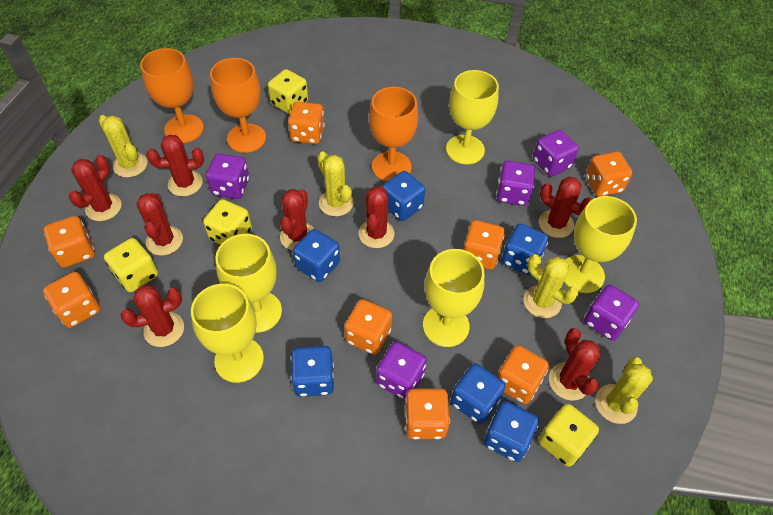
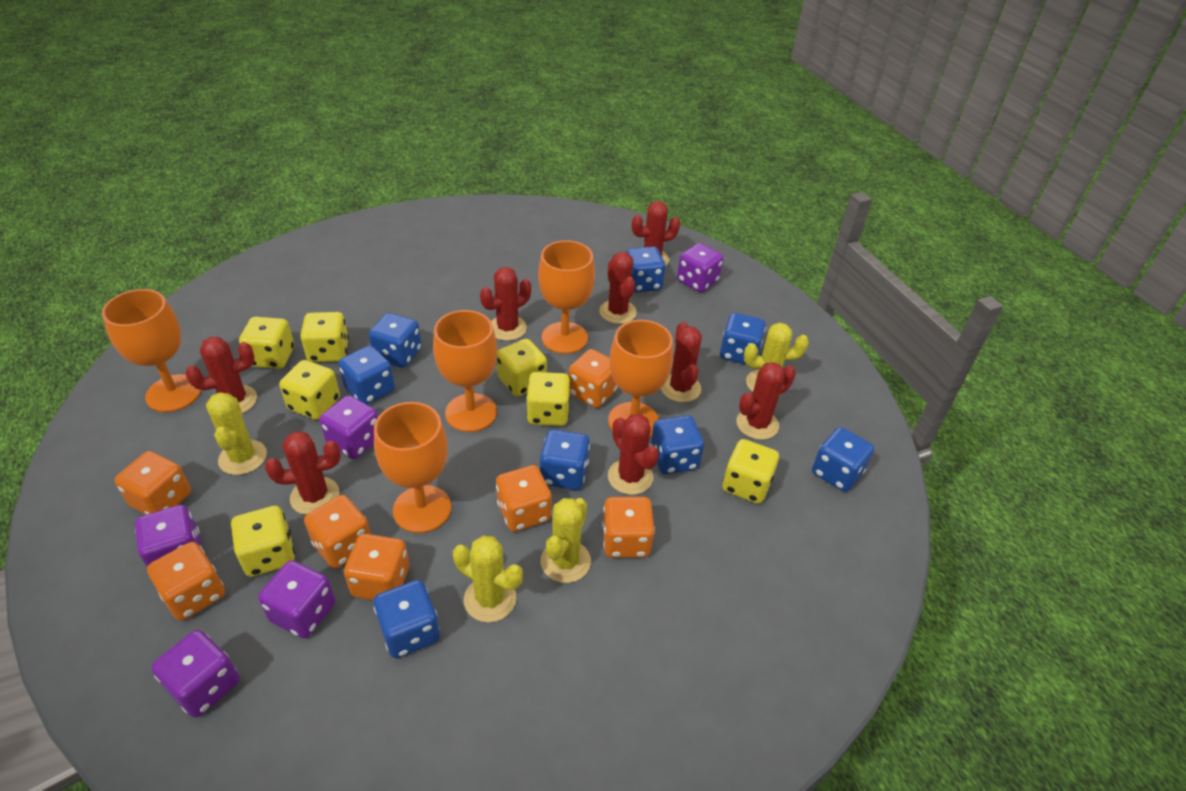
blue dice: [291,346,334,397] [293,229,340,282] [382,171,425,221] [451,363,506,424] [483,401,539,462] [502,223,549,275] = 6 -> [338,345,395,404] [369,313,422,368] [374,580,440,658] [540,429,590,490] [626,246,665,293] [650,415,704,474] [720,313,766,364] [812,427,874,492] = 8
orange dice: [43,272,101,328] [44,216,95,268] [288,102,325,144] [344,299,392,355] [405,388,450,439] [463,220,505,270] [497,345,549,404] [585,152,632,197] = 8 -> [114,451,191,515] [147,542,225,621] [304,495,371,568] [344,534,409,600] [496,465,551,532] [569,349,618,408] [602,497,655,558] = 7
orange goblet: [140,48,204,143] [210,58,266,153] [369,87,418,182] = 3 -> [102,289,201,412] [374,402,451,533] [433,310,497,432] [538,240,595,354] [608,320,673,437] = 5
yellow dice: [104,238,158,292] [203,199,252,245] [268,69,308,114] [538,404,599,467] = 4 -> [231,506,295,577] [239,317,294,369] [279,360,340,420] [300,312,349,362] [497,339,547,397] [527,372,571,426] [722,439,779,504] = 7
yellow goblet: [191,284,264,383] [215,234,282,333] [423,249,484,347] [446,70,499,164] [564,196,637,293] = 5 -> none = 0

